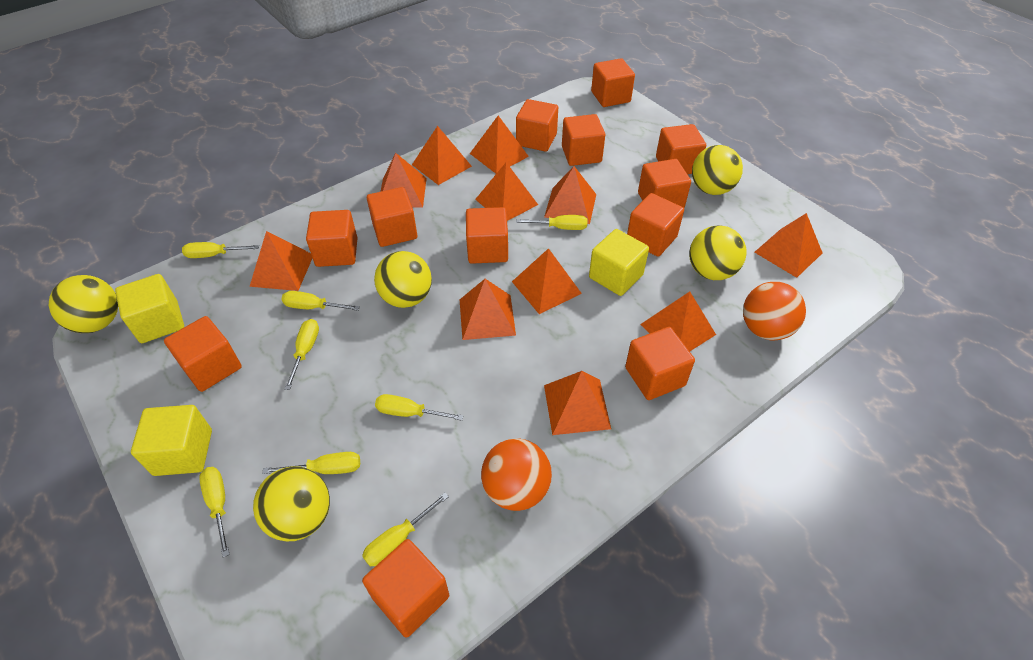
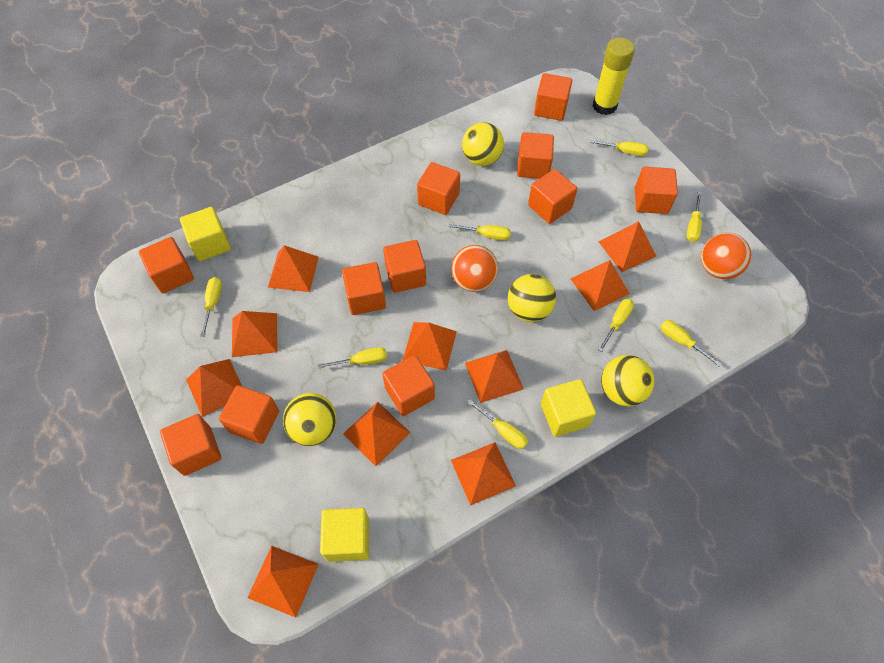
orange cube: [164,316,242,392] [306,210,357,267] [362,539,449,638] [367,187,417,247] [466,207,508,264] [516,99,558,152] [562,114,605,166] [591,58,635,107] [625,327,695,400] [627,193,684,257] [638,159,691,208] [656,124,706,174] = 12 -> [139,237,194,293] [160,414,221,476] [219,385,279,444] [342,262,386,315] [382,355,435,416] [383,240,426,293] [417,162,460,215] [517,132,554,179] [528,169,577,224] [534,73,572,121] [635,167,678,214] = 11
orange pyramid: [249,231,312,291] [380,153,427,207] [412,126,472,185] [460,279,516,340] [470,116,529,174] [476,162,538,221] [512,248,582,314] [544,166,596,224] [544,371,611,435] [640,291,716,351] [754,213,822,278] = 11 -> [186,359,242,417] [232,311,277,357] [247,546,319,618] [268,245,319,292] [343,402,411,466] [402,322,457,370] [451,442,516,506] [465,350,524,403] [570,260,630,311] [599,221,656,272] = 10
yellow ball: [49,275,118,333] [253,466,330,541] [374,251,432,308] [689,225,747,280] [692,145,743,195] = 5 -> [283,393,337,446] [462,122,504,166] [508,274,556,322] [601,355,654,407] = 4
yellow glue stick: none = 0 -> [593,37,635,115] = 1

